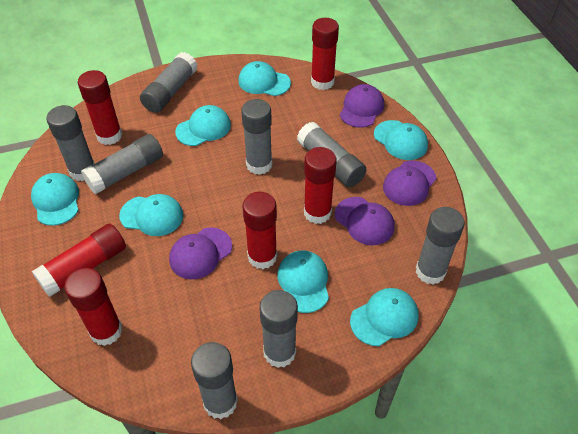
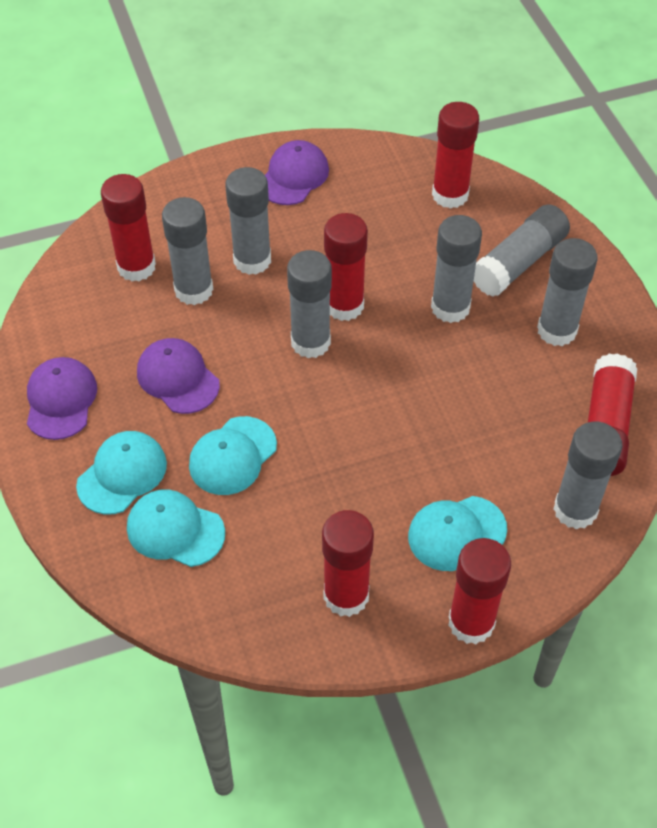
grey glue stick: [47,105,95,181] [81,134,163,194] [140,52,198,113] [191,342,238,419] [241,99,272,175] [259,290,298,368] [297,122,367,187] [416,207,465,285] = 8 -> [162,197,213,305] [225,167,271,275] [287,250,332,358] [431,215,482,323] [474,204,570,297] [537,238,598,346] [553,421,622,529] = 7
purple cap: [169,227,232,279] [335,197,395,245] [340,84,384,128] [383,161,437,206] = 4 -> [27,357,97,440] [137,338,220,414] [265,140,329,205] = 3
turquoise cap: [31,173,79,226] [119,194,183,236] [175,105,231,146] [238,61,291,96] [277,250,329,313] [350,288,418,346] [374,120,428,160] = 7 -> [76,431,167,515] [127,490,225,567] [189,416,277,495] [408,496,507,571] = 4

